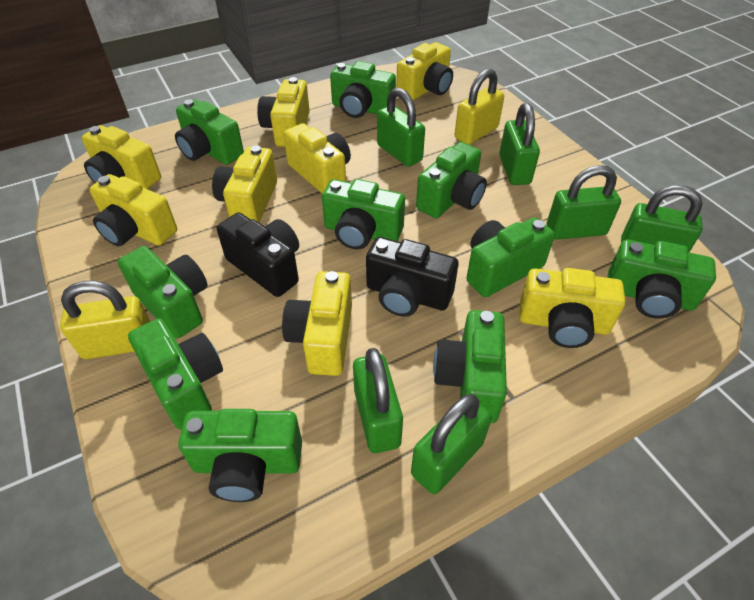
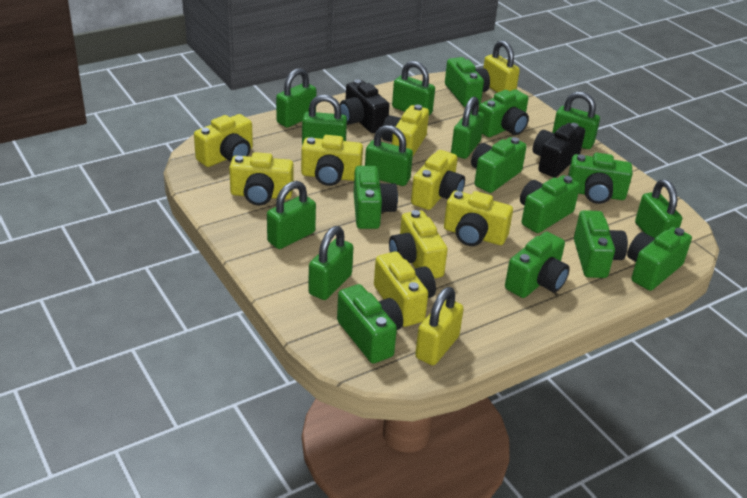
green padlock: [353,348,403,453] [377,88,425,167] [411,394,492,494] [499,103,540,185] [547,165,621,240] [621,185,703,252] = 6 -> [267,181,316,249] [276,68,316,128] [302,95,347,145] [308,226,353,300] [365,125,413,186] [392,61,435,115] [451,97,484,159] [552,91,600,149] [635,179,682,238] = 9

